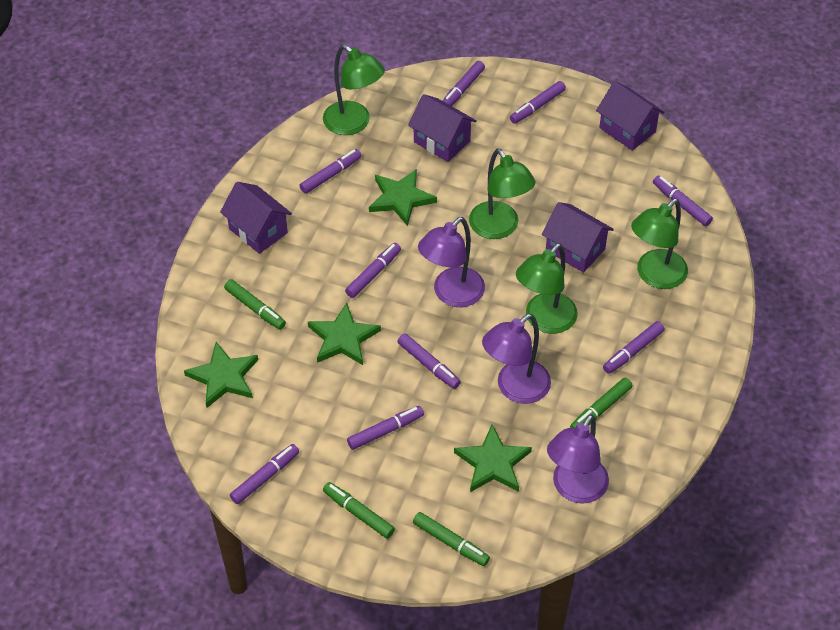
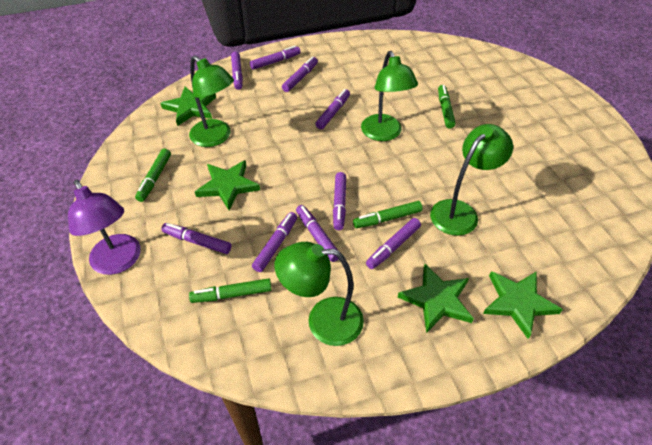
purple house: [220,182,292,254] [408,94,477,162] [542,202,614,273] [596,81,665,151] = 4 -> none = 0
purple lamp: [418,217,485,307] [482,314,551,404] [547,414,609,504] = 3 -> [68,180,141,275] = 1

